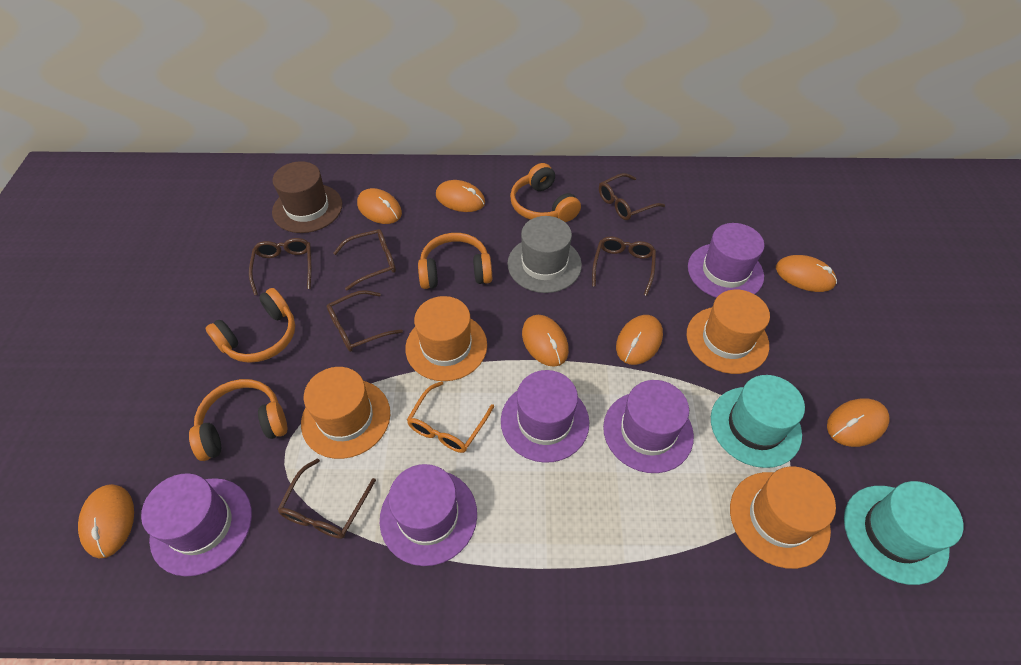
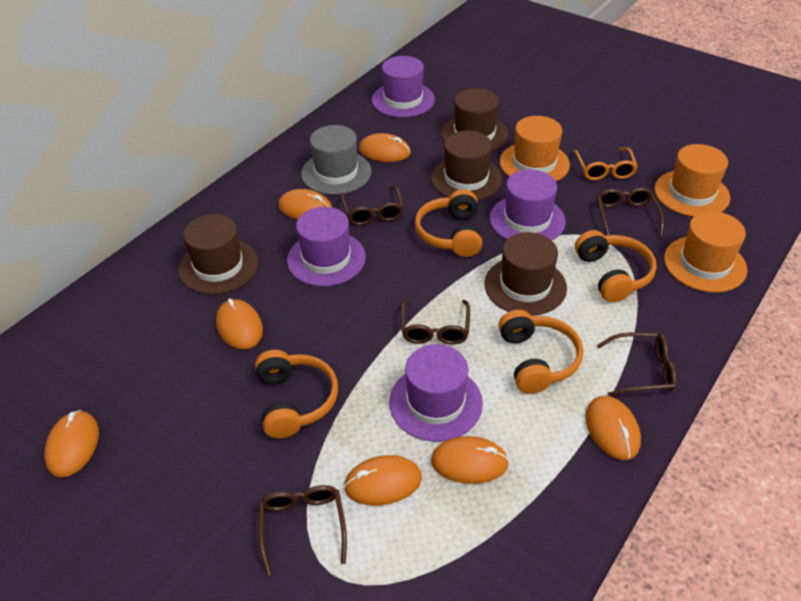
brown glasses: [249,238,311,295] [277,458,376,539] [327,290,403,352] [333,229,396,291] [592,236,656,296] [599,173,665,220] = 6 -> [259,485,347,576] [340,186,404,225] [401,298,470,345] [597,187,664,237] [597,332,676,396] = 5
brown hat: [272,161,342,233] = 1 -> [178,214,258,295] [431,131,502,201] [441,88,508,152] [484,232,567,316] = 4
orange hat: [301,367,390,459] [405,296,487,381] [687,290,770,374] [730,467,836,569] = 4 -> [500,116,570,181] [654,144,730,217] [664,211,747,292] = 3
purple hat: [141,473,252,577] [380,464,477,566] [501,370,589,463] [603,380,694,473] [688,223,764,298] = 5 -> [287,207,366,286] [372,56,435,118] [389,344,483,442] [490,169,566,240] = 4
turquoise hat: [711,375,805,468] [844,481,963,585] = 2 -> none = 0

